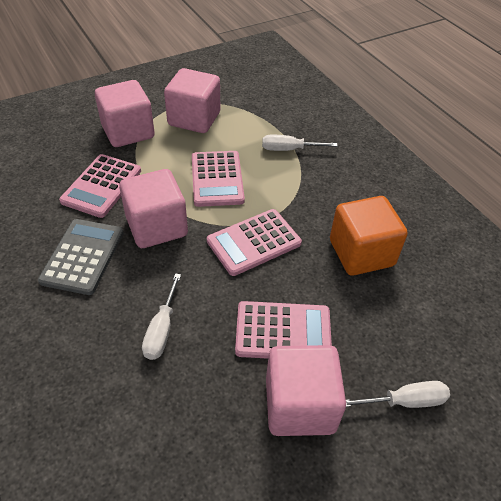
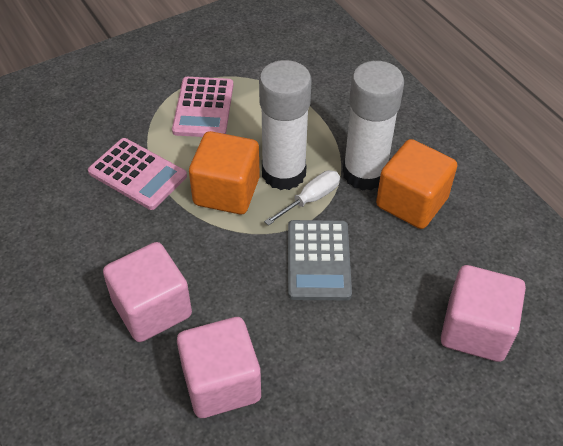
orange cube: [330,196,408,275] = 1 -> [189,131,260,214] [376,139,457,229] = 2
pink calculator: [59,154,141,218] [192,151,245,207] [207,209,302,276] [235,301,332,359] = 4 -> [88,138,187,210] [172,77,233,137] = 2
pink cube: [95,80,155,147] [119,169,188,248] [164,68,220,133] [266,345,346,436] = 4 -> [103,242,192,342] [177,317,261,418] [441,265,526,362] = 3
white glue stick: none = 0 -> [259,60,311,190] [343,61,404,191] = 2
white screwdriver: [142,273,181,360] [262,135,337,151] [346,381,450,408] = 3 -> [264,170,340,225] = 1

